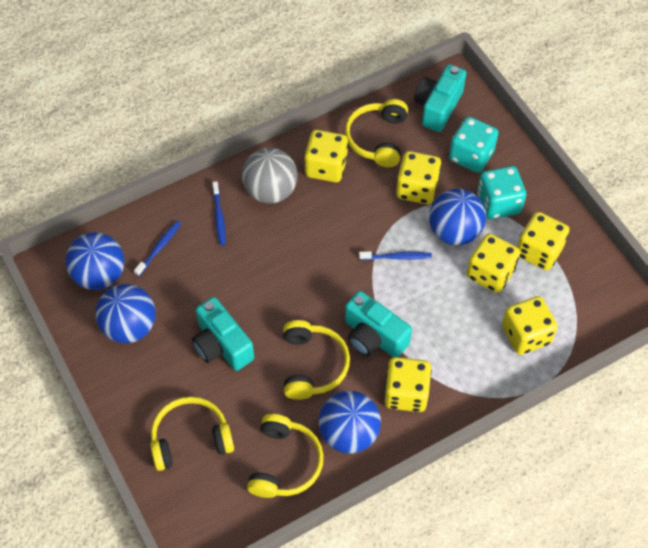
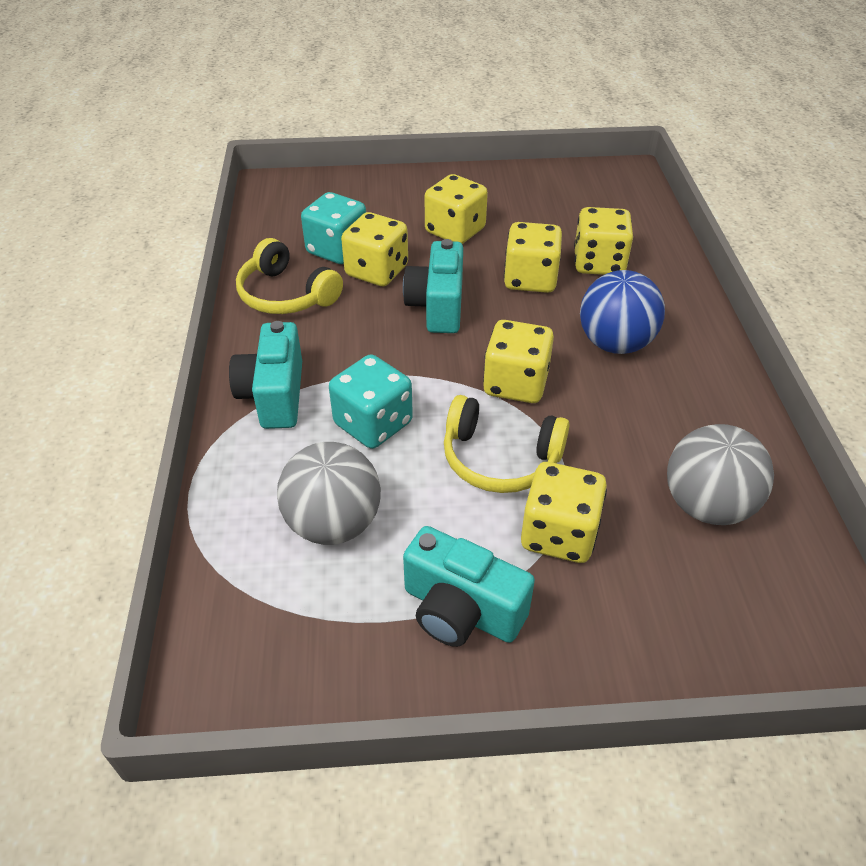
blue ball: [66,232,124,290] [96,284,156,344] [319,391,381,454] [429,189,486,245] = 4 -> [580,270,665,354] = 1
blue toothbrush: [134,220,181,276] [212,181,226,245] [359,251,432,260] = 3 -> none = 0
grey ball: [242,148,298,204] = 1 -> [277,442,381,545] [667,424,774,525] = 2
yellow headphones: [150,396,234,471] [247,414,324,498] [283,320,350,400] [345,99,408,168] = 4 -> [236,238,343,314] [444,395,570,493] = 2

